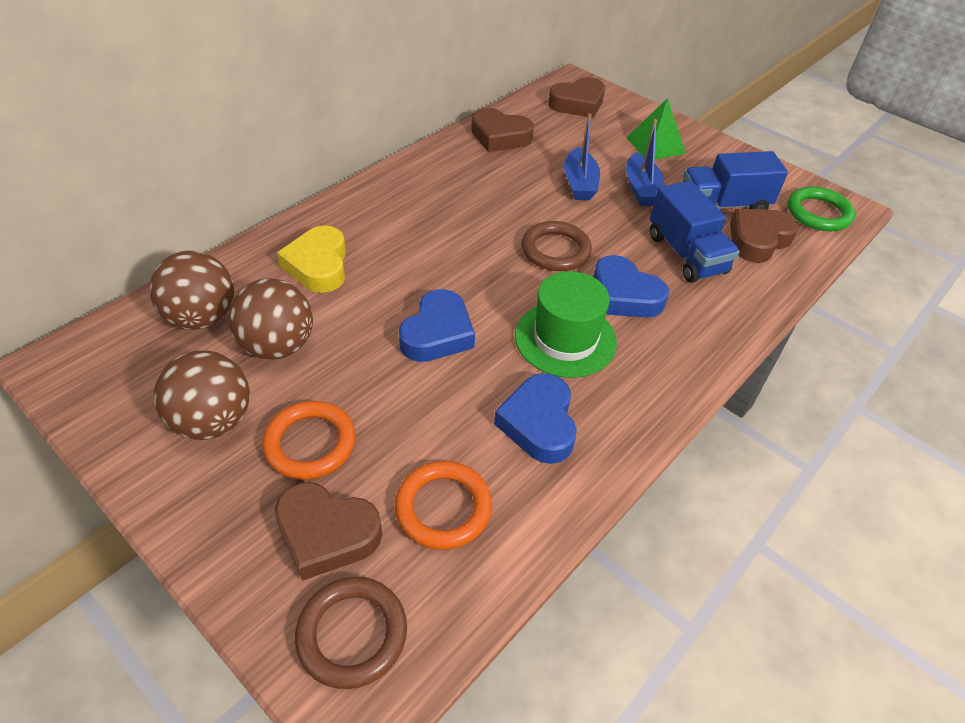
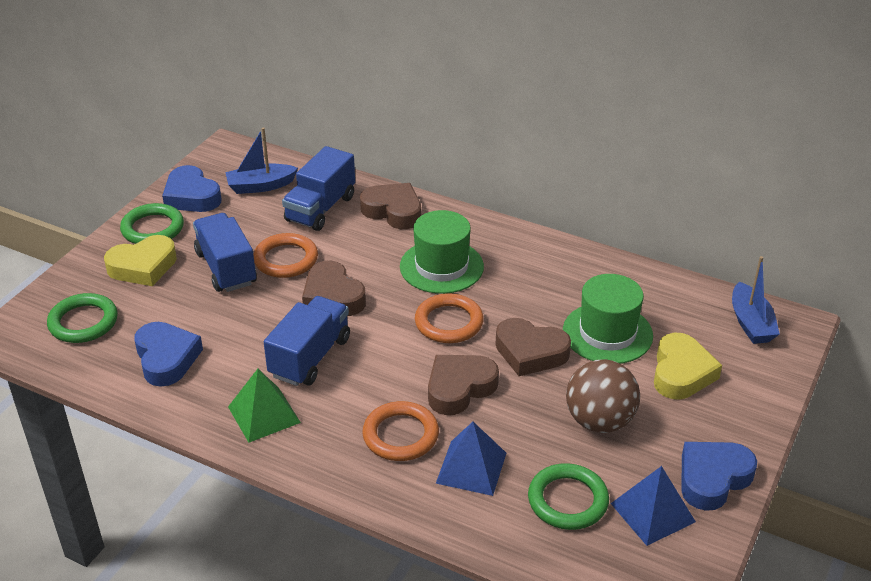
blue pyramid: none = 0 -> [436,422,506,496] [610,466,696,546] = 2
blue truck: [650,181,740,283] [683,151,788,210] = 2 -> [193,213,257,292] [264,296,350,386] [282,146,355,231] = 3
brown ball: [149,251,234,330] [154,350,250,440] [228,278,313,360] = 3 -> [566,359,640,433] = 1
brown ring: [295,577,407,689] [521,221,592,271] = 2 -> none = 0
green hat: [515,271,617,378] = 1 -> [400,210,484,294] [563,274,653,364] = 2
green ring: [787,187,855,231] = 1 -> [47,293,118,343] [120,203,184,244] [528,463,609,530] = 3
orange ring: [262,401,356,480] [394,461,492,550] = 2 -> [253,233,318,278] [362,401,439,461] [415,293,484,343] = 3
yellow heart: [277,225,346,293] = 1 -> [104,235,177,286] [654,333,722,399] = 2

